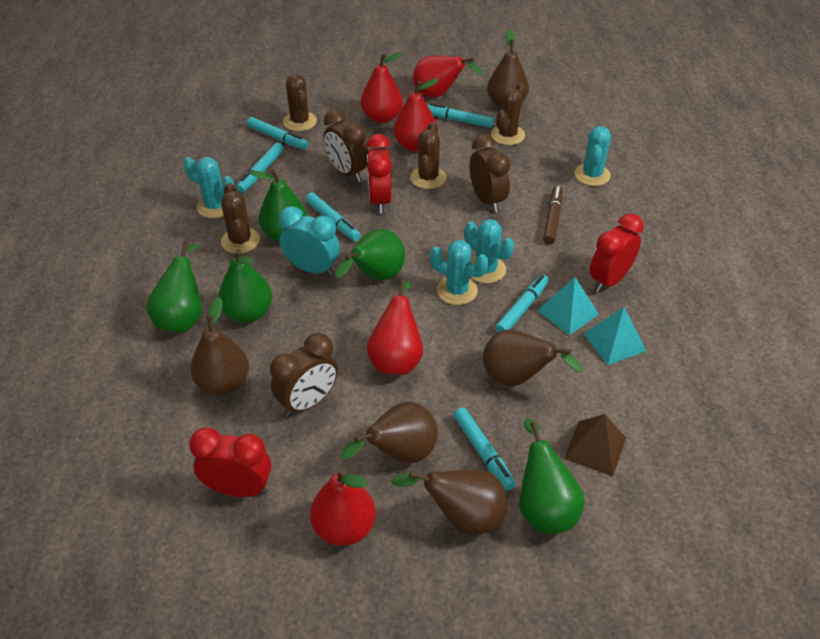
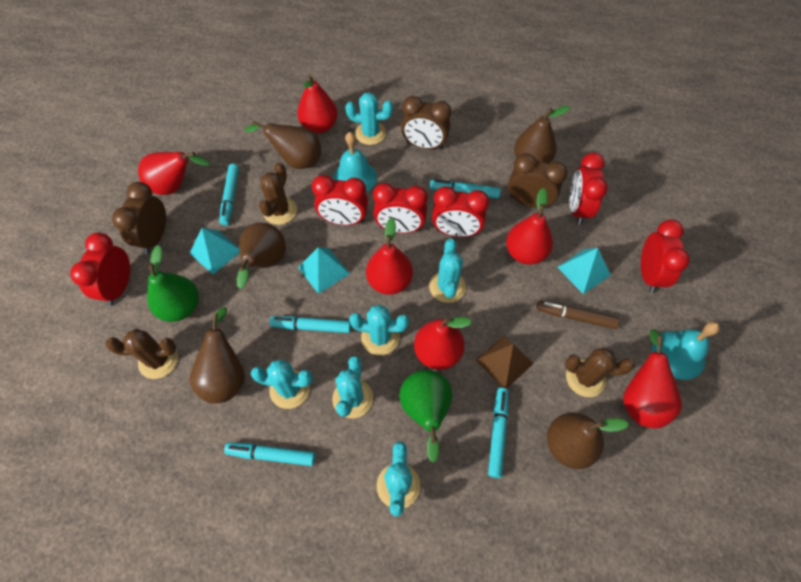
brown cactus: [221,183,260,254] [283,74,317,131] [410,122,446,189] [491,83,526,145] = 4 -> [105,329,178,379] [259,163,297,225] [565,347,635,397] = 3
green pear: [146,241,202,333] [218,249,272,323] [251,169,308,242] [335,229,405,280] [519,419,585,534] = 5 -> [147,245,199,322] [399,370,453,462] = 2
red clock: [189,428,271,497] [366,134,392,213] [589,213,644,292] = 3 -> [70,233,130,306] [312,175,368,225] [373,183,428,233] [432,186,489,237] [570,153,608,225] [641,219,690,293] = 6
red pear: [310,469,376,546] [361,52,403,123] [367,279,423,375] [394,78,439,151] [413,56,483,97] = 5 -> [138,151,211,195] [297,74,338,133] [366,218,413,295] [414,317,472,370] [506,188,553,264] [623,329,682,428] = 6
turquoise bell: none = 0 -> [333,132,377,192] [652,322,720,380] = 2
turquoise cactus: [183,157,234,218] [430,240,489,305] [465,219,514,283] [575,126,611,186] = 4 -> [251,359,313,409] [332,356,373,418] [345,92,393,145] [349,305,409,355] [377,442,421,516] [429,239,466,303] = 6
turquoise clock: [279,206,340,276] = 1 -> none = 0
turquoise marker: [236,143,284,193] [247,117,308,150] [306,192,361,241] [427,103,494,128] [453,407,516,491] [495,274,549,332] = 6 -> [219,164,239,226] [224,442,315,466] [269,316,351,333] [430,179,501,199] [488,388,508,478] = 5
turquoise pyramid: [537,277,599,336] [584,307,646,365] = 2 -> [190,228,240,274] [298,247,350,294] [557,248,611,294] = 3

